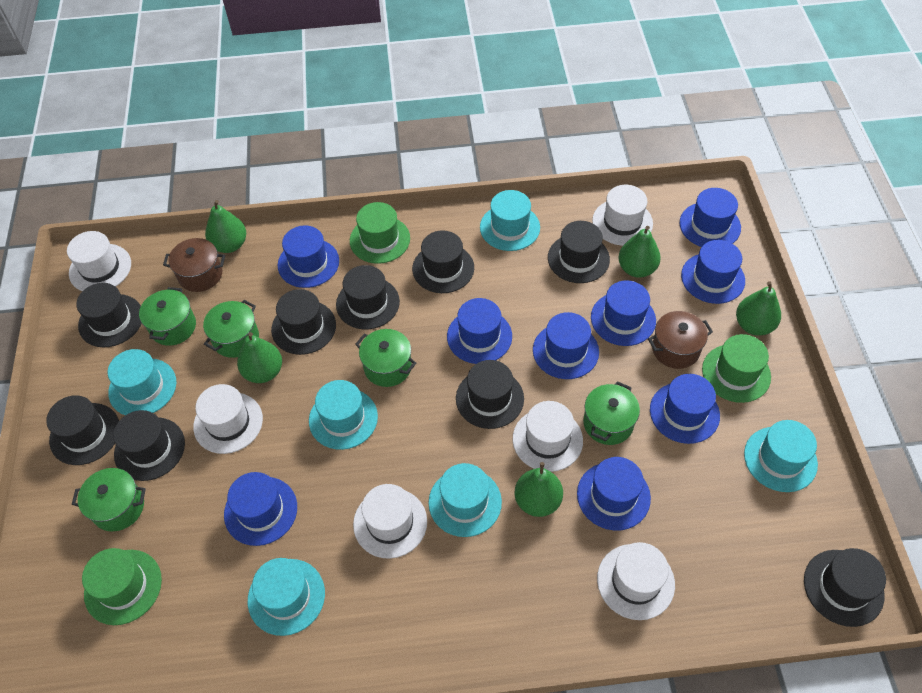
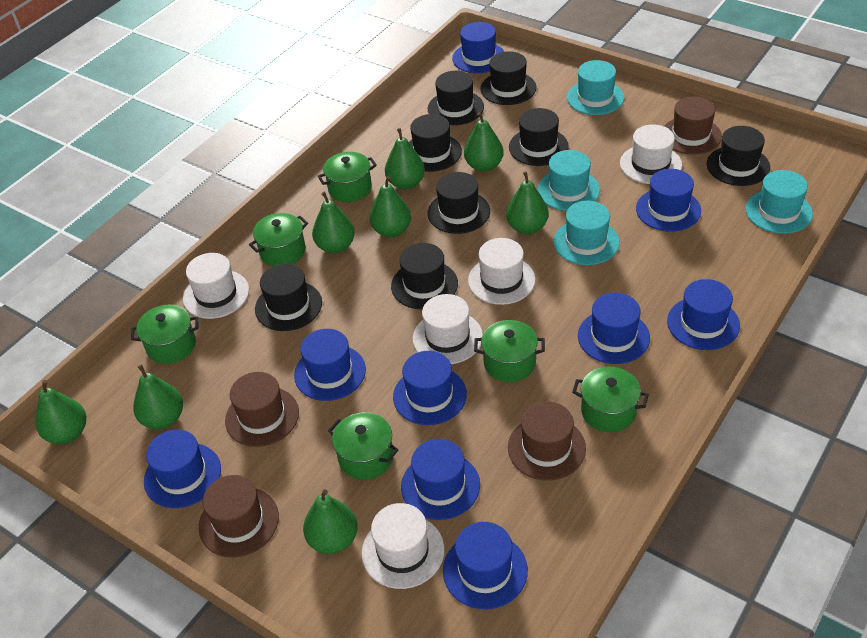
black hat: [46,395,119,465] [76,283,142,348] [113,410,185,481] [271,289,336,355] [336,265,400,329] [412,230,474,293] [456,360,524,429] [548,221,610,283] [804,548,886,627] = 9 -> [255,264,322,331] [391,243,458,309] [409,114,462,172] [427,172,490,234] [428,71,484,125] [480,51,536,105] [509,108,569,166] [707,126,770,186] = 8
brown hat: none = 0 -> [199,475,279,558] [225,372,299,447] [508,401,586,481] [664,97,722,155] = 4
brown pot: [163,238,225,292] [648,311,713,369] = 2 -> none = 0
green hat: [82,548,162,625] [350,202,410,264] [702,334,771,403] = 3 -> none = 0
green pear: [205,200,246,253] [237,332,282,383] [515,462,563,517] [618,226,661,278] [736,281,781,336] = 5 -> [35,380,86,444] [133,365,183,429] [303,489,358,554] [312,192,355,253] [369,176,411,237] [385,128,425,190] [464,112,504,172] [506,171,549,234] = 8
green pot: [72,468,146,531] [139,287,196,346] [203,300,259,358] [355,329,416,387] [583,381,640,445] = 5 -> [131,305,199,364] [249,213,308,266] [318,152,377,202] [328,412,398,480] [474,320,545,382] [572,367,649,432] = 6
turquoise hat: [108,349,176,415] [248,558,325,636] [309,380,378,450] [429,463,502,537] [480,190,540,251] [744,420,818,492] = 6 -> [537,150,600,211] [553,201,620,265] [567,60,624,115] [745,170,813,234] = 4
white hat: [67,231,131,291] [193,384,263,454] [353,484,427,559] [513,401,583,472] [592,185,653,246] [597,542,675,620] = 6 -> [183,253,249,319] [362,503,445,589] [413,294,483,364] [468,238,536,305] [620,124,682,184] = 5

